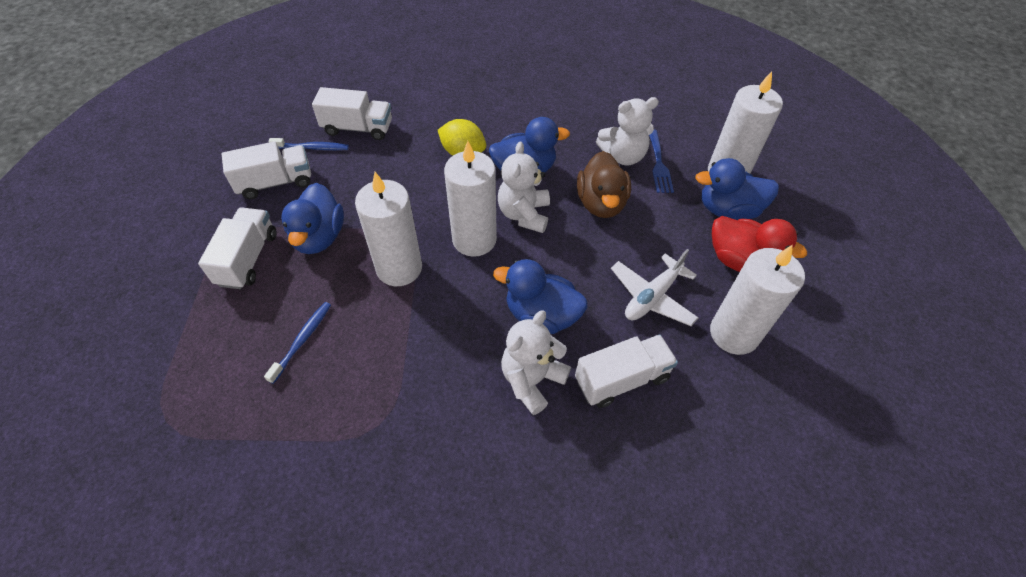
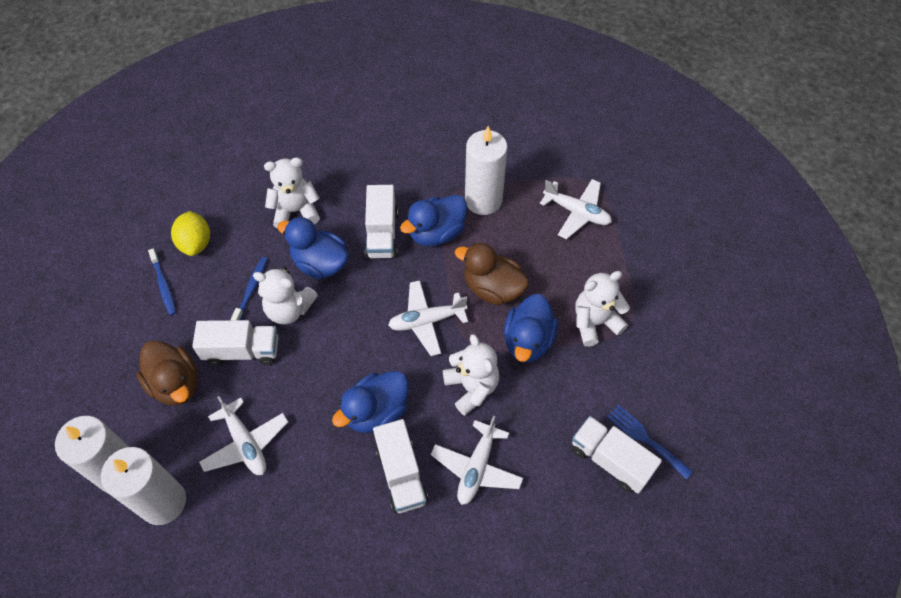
brown duck: [577,151,631,218] = 1 -> [137,340,198,406] [455,243,529,305] = 2
red duck: [712,216,807,272] = 1 -> none = 0
white candle: [355,172,422,286] [444,141,497,257] [708,71,783,174] [710,245,805,355] = 4 -> [55,416,129,493] [101,447,186,525] [465,126,508,215] = 3
white plane: [611,249,698,326] = 1 -> [199,396,288,475] [388,280,468,356] [431,416,523,505] [540,179,612,239] = 4
white teddy bear: [498,141,550,233] [501,310,571,415] [596,97,659,165] = 3 -> [253,267,318,325] [264,157,320,229] [443,334,499,416] [575,271,630,347] = 4

